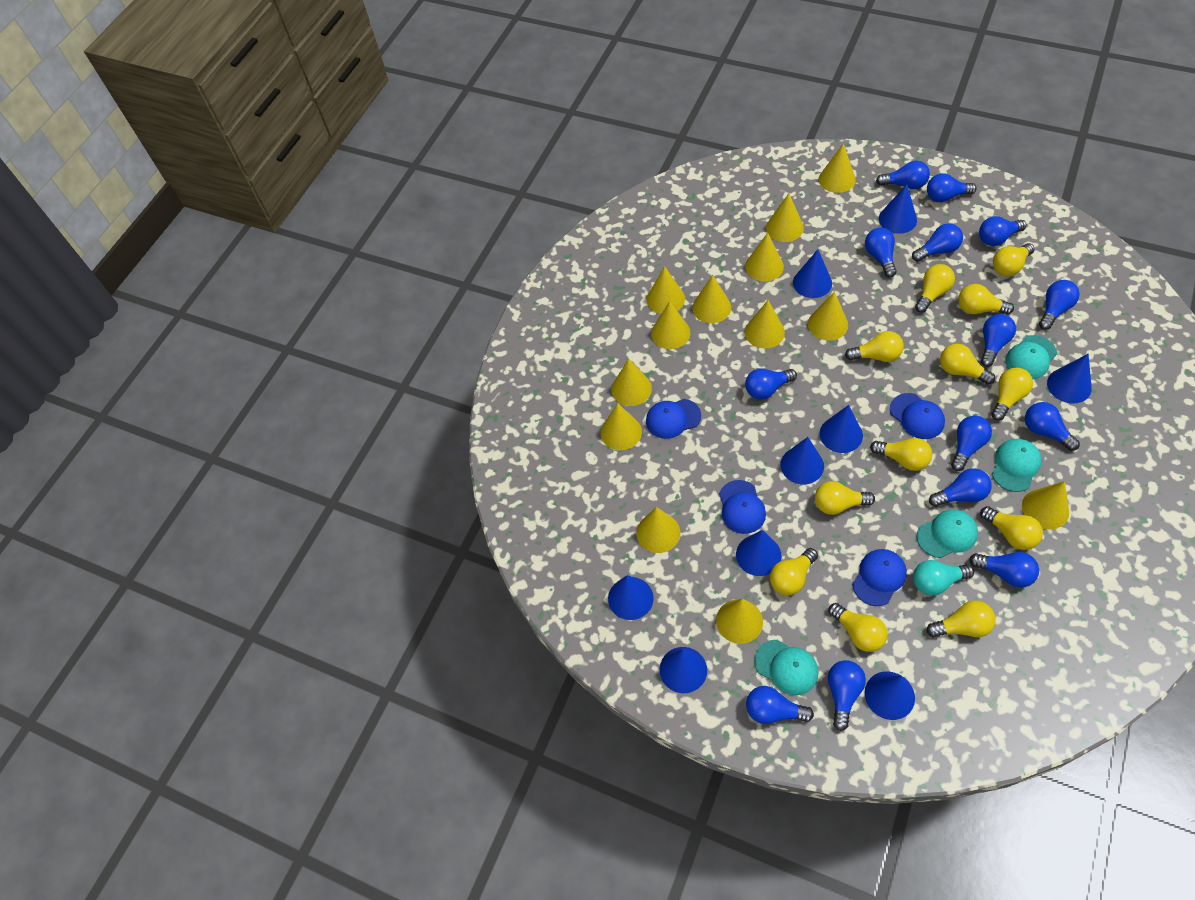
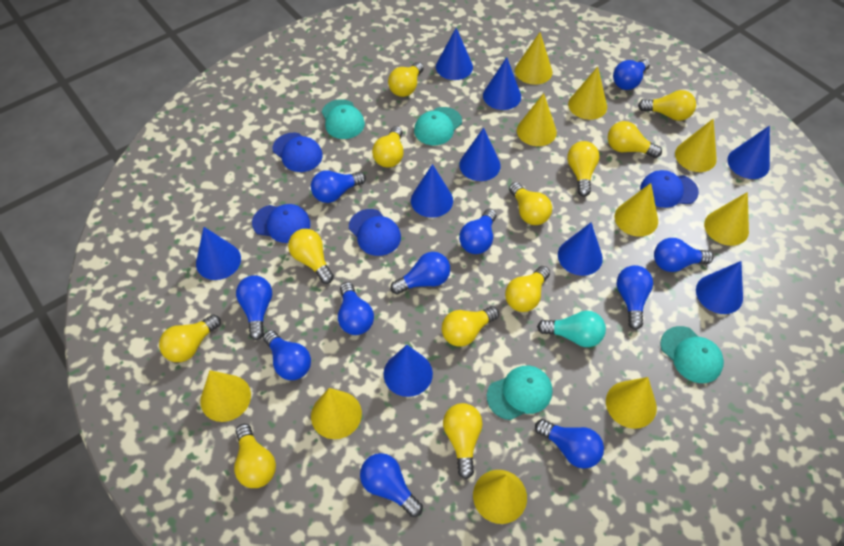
blue light bulb: [745,368,797,400] [746,686,814,724] [828,660,866,731] [865,228,897,278] [876,160,930,189] [912,223,963,262] [927,173,977,202] [929,468,992,507] [951,416,992,471] [969,552,1039,588] [979,216,1027,246] [981,314,1016,367] [1025,402,1080,451] [1039,280,1080,330] = 14 -> [236,275,272,340] [263,330,311,380] [311,170,366,203] [338,282,374,335] [360,453,423,517] [390,252,450,294] [459,209,496,254] [535,419,604,469] [613,59,650,90] [617,265,653,330] [654,238,714,272] = 11
yellow cone: [601,403,642,450] [612,358,652,406] [636,507,680,553] [647,266,685,314] [651,301,690,349] [692,275,731,323] [716,599,763,644] [745,233,784,281] [745,300,785,348] [766,193,804,242] [808,291,848,341] [819,143,856,193] [1022,481,1069,530] = 13 -> [200,370,251,422] [311,388,362,439] [473,470,527,524] [515,32,552,85] [517,93,557,146] [568,67,607,120] [606,377,657,429] [615,183,658,237] [675,119,717,172] [704,192,749,246] = 10

